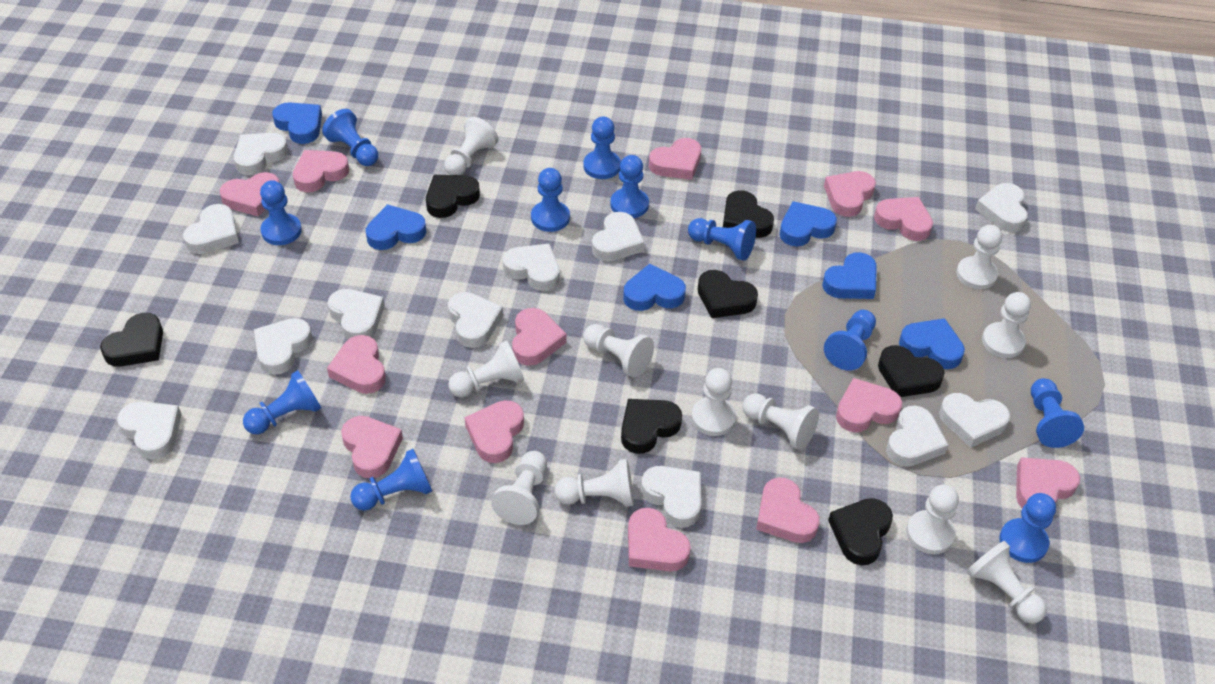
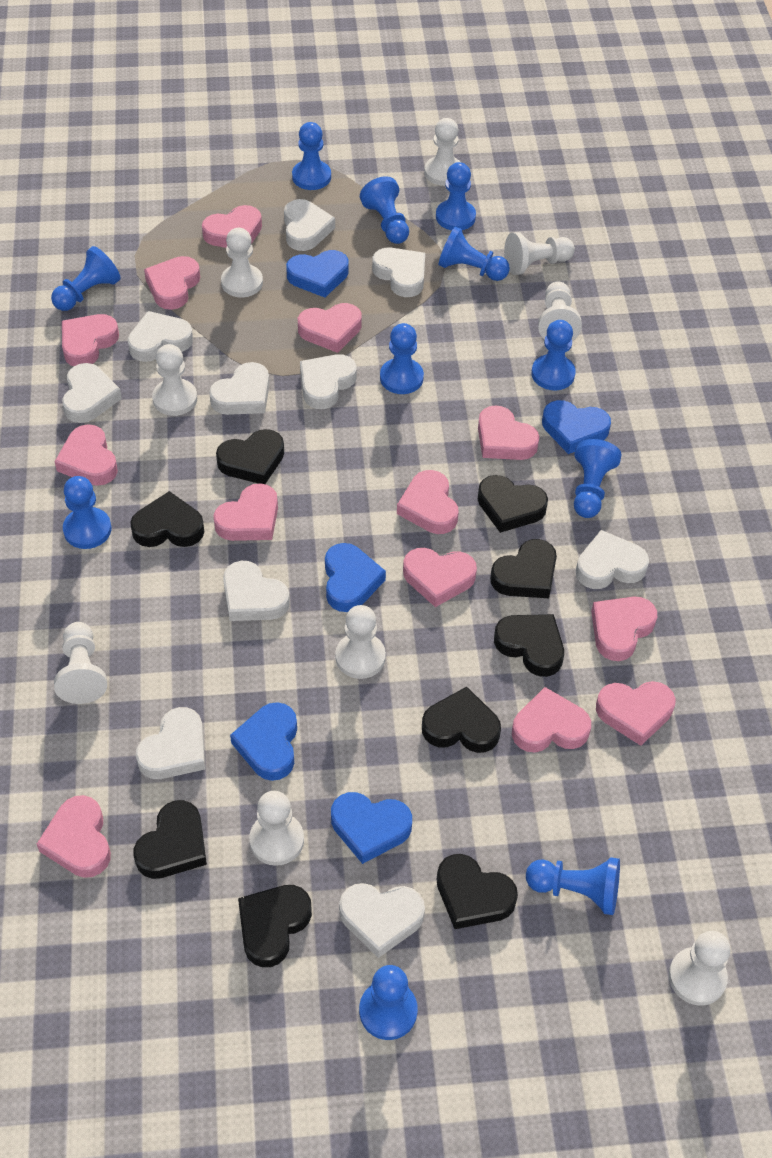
black heart: [100,313,163,367] [426,175,480,218] [621,399,682,454] [698,270,758,318] [723,190,774,238] [828,498,893,565] [878,345,945,397] = 7 -> [130,491,204,547] [133,800,207,879] [216,429,284,484] [238,885,312,967] [422,687,501,753] [437,854,518,929] [478,475,548,533] [490,539,557,598] [494,614,564,677] = 9
blue heart: [272,102,322,144] [366,204,426,250] [623,264,686,311] [780,201,837,247] [822,252,877,299] [899,318,965,369] = 6 -> [230,702,297,781] [286,250,349,298] [325,543,386,612] [331,792,412,864] [542,400,611,454] = 5
white heart: [117,402,182,459] [183,204,239,254] [234,133,288,175] [254,318,312,375] [328,289,385,339] [448,292,503,348] [503,244,560,291] [592,212,644,262] [641,466,701,528] [886,406,948,467] [939,393,1010,448] [975,183,1028,232] = 12 -> [62,363,122,423] [128,311,193,362] [136,707,205,779] [209,362,269,415] [223,561,290,621] [284,199,335,251] [300,354,357,409] [339,883,425,958] [372,247,425,297] [576,530,649,589] = 10
white pawn: [444,117,498,175] [448,341,524,397] [491,451,547,525] [555,459,634,507] [583,324,654,378] [691,368,736,436] [743,393,819,450] [906,485,959,554] [956,225,1002,289] [967,541,1047,624] [982,292,1031,358] = 11 -> [54,622,107,704] [152,344,197,416] [221,228,263,297] [249,791,304,866] [335,605,386,679] [424,118,460,186] [504,232,575,275] [538,282,582,341] [669,931,730,1005] = 9

